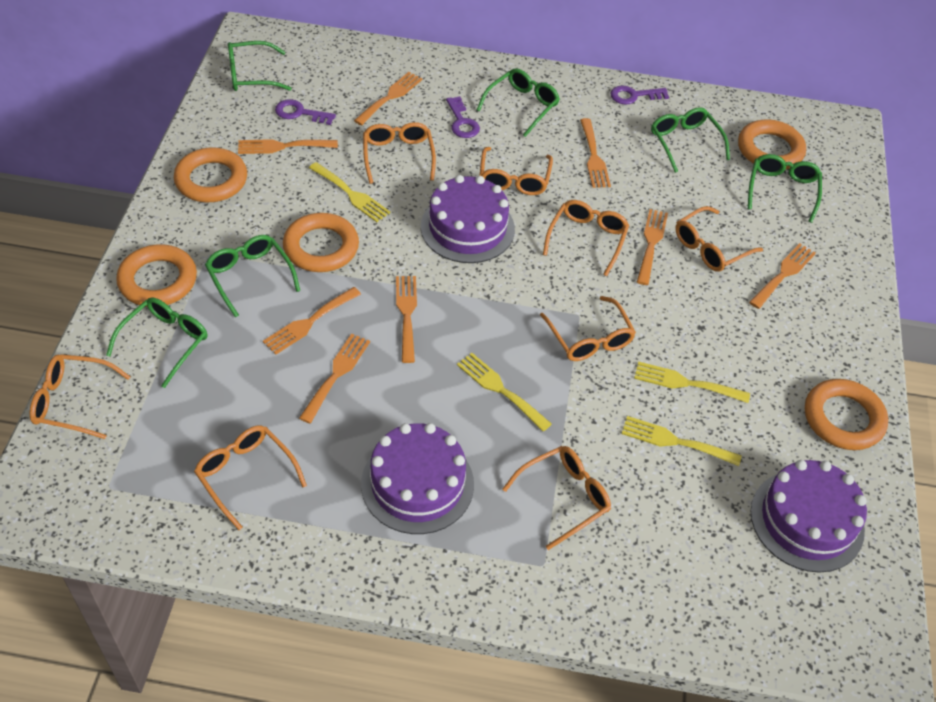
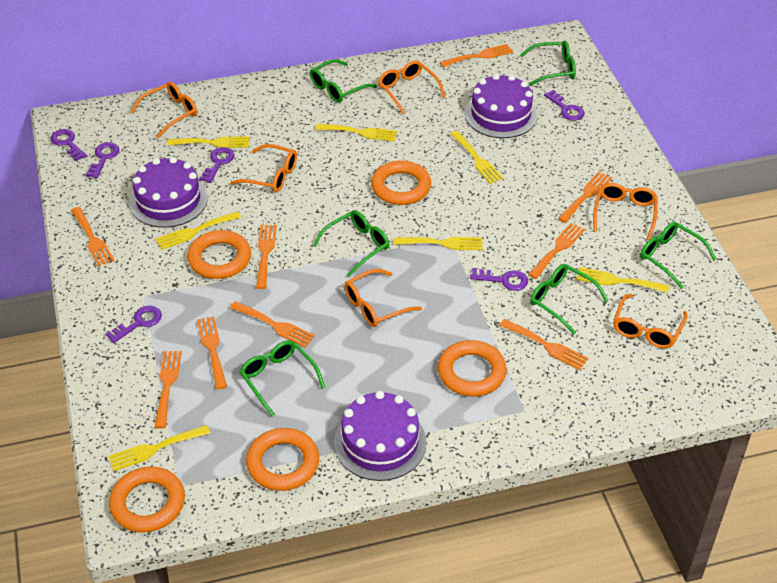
orange fork: [238,139,338,154] [263,287,361,355] [299,333,370,423] [354,72,422,125] [396,276,417,363] [580,118,611,188] [637,209,668,285] [749,243,816,309] = 8 -> [71,207,114,266] [155,351,182,428] [197,316,227,389] [230,301,315,347] [256,225,277,289] [440,44,513,67] [499,319,588,370] [528,223,585,279] [558,172,612,223] = 9
orange glasses: [30,354,130,439] [194,425,307,530] [363,122,436,184] [480,147,553,195] [503,446,611,550] [540,296,636,361] [543,200,629,276] [675,206,763,272] = 8 -> [131,82,197,138] [230,144,297,192] [344,269,422,327] [378,60,446,114] [593,183,658,240] [613,294,688,348] = 6
purple key: [275,99,336,125] [446,96,480,138] [610,85,669,105] = 3 -> [51,129,87,161] [85,142,119,178] [106,306,162,343] [199,147,235,183] [470,268,528,291] [544,90,585,121] = 6
yellow fork: [309,162,390,222] [457,353,552,432] [622,416,742,466] [634,361,750,403] = 4 -> [108,425,210,471] [156,211,241,250] [167,136,250,148] [316,124,397,141] [394,237,482,250] [450,131,503,184] [577,267,669,293] = 7

